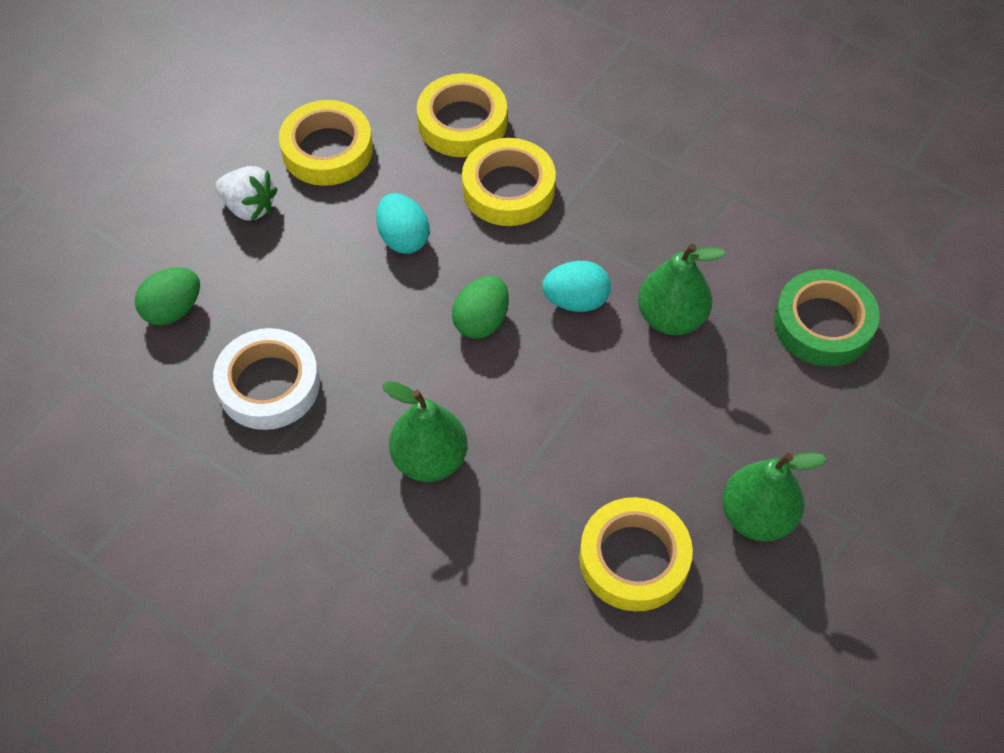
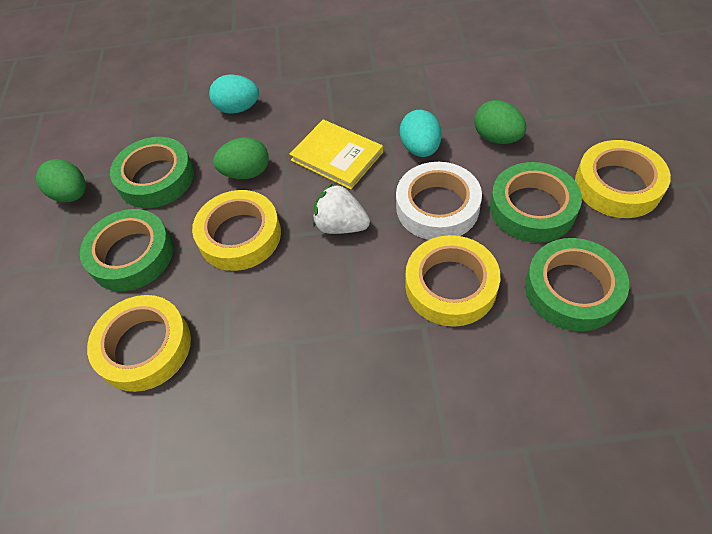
green egg: [135,267,200,326] [452,276,509,339] = 2 -> [36,159,86,202] [213,137,269,179] [474,100,526,144] = 3
green pear: [382,381,468,482] [638,244,726,335] [722,452,827,542] = 3 -> none = 0
green tape: [774,269,880,366] = 1 -> [80,209,173,291] [110,137,194,208] [490,162,582,243] [525,238,629,331] = 4
yellow book: none = 0 -> [289,119,383,189] = 1

